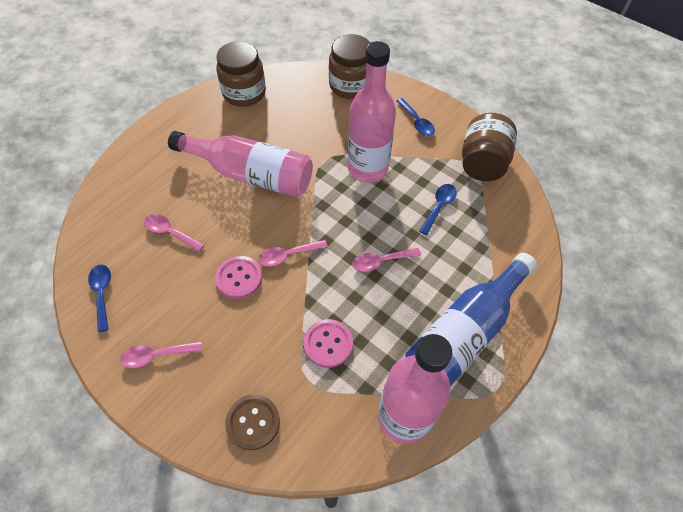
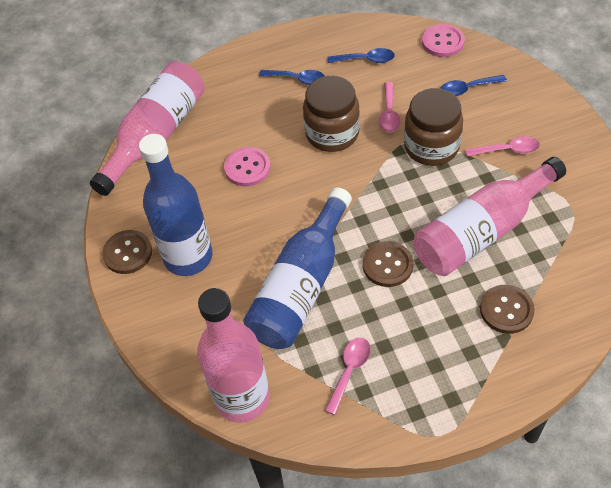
blue bottle: [405,253,537,386] = 1 -> [139,134,213,276] [243,187,352,349] = 2
brown button: [225,394,280,450] = 1 -> [102,230,152,274] [363,241,413,287] [480,285,535,334] = 3
brown jar: [216,41,266,107] [329,34,370,99] [462,113,517,181] = 3 -> [303,76,360,152] [404,88,463,166] = 2
pink spoon: [120,341,202,368] [144,214,204,252] [258,240,328,267] [353,248,421,272] = 4 -> [325,337,370,415] [379,82,400,132] [465,136,540,157] = 3

